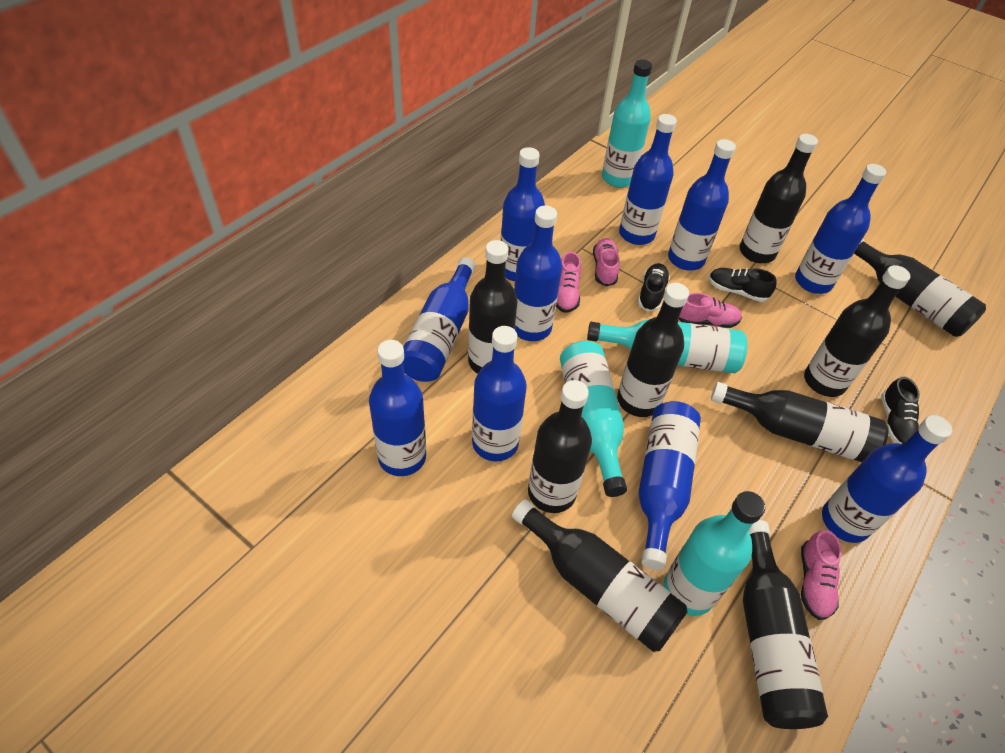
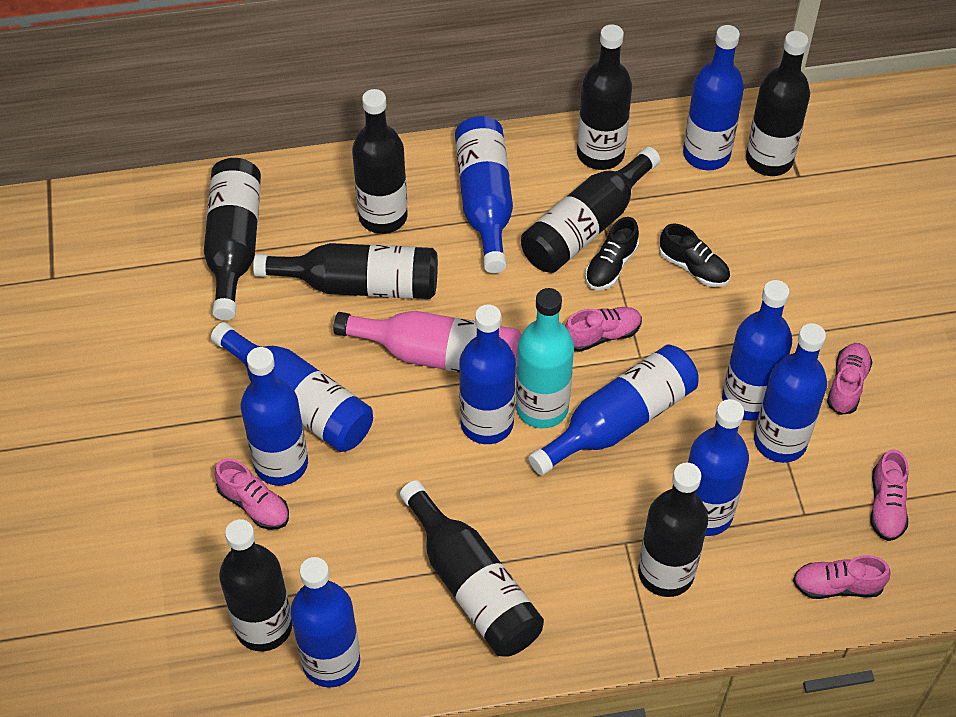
black shoe: [638,263,670,312] [709,268,776,302] [881,377,920,444] = 3 -> [585,217,639,290] [659,224,730,287] = 2
pink bottle: none = 0 -> [333,311,521,373] = 1
pink shoe: [556,252,581,313] [593,238,620,286] [679,293,742,328] [801,530,842,620] = 4 -> [215,458,289,530] [565,307,642,352] [793,555,891,599] [827,343,873,415] [870,449,909,541] = 5
turquoise bottle: [560,341,627,497] [587,319,747,373] [602,59,652,188] [664,491,765,616] = 4 -> [516,288,574,428] = 1

